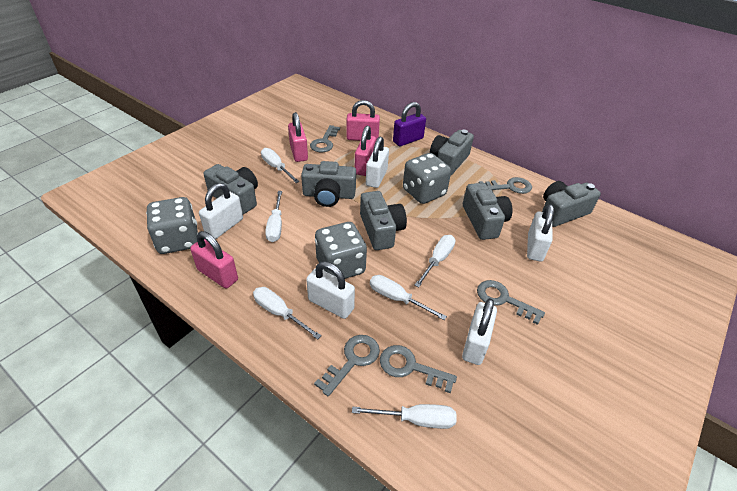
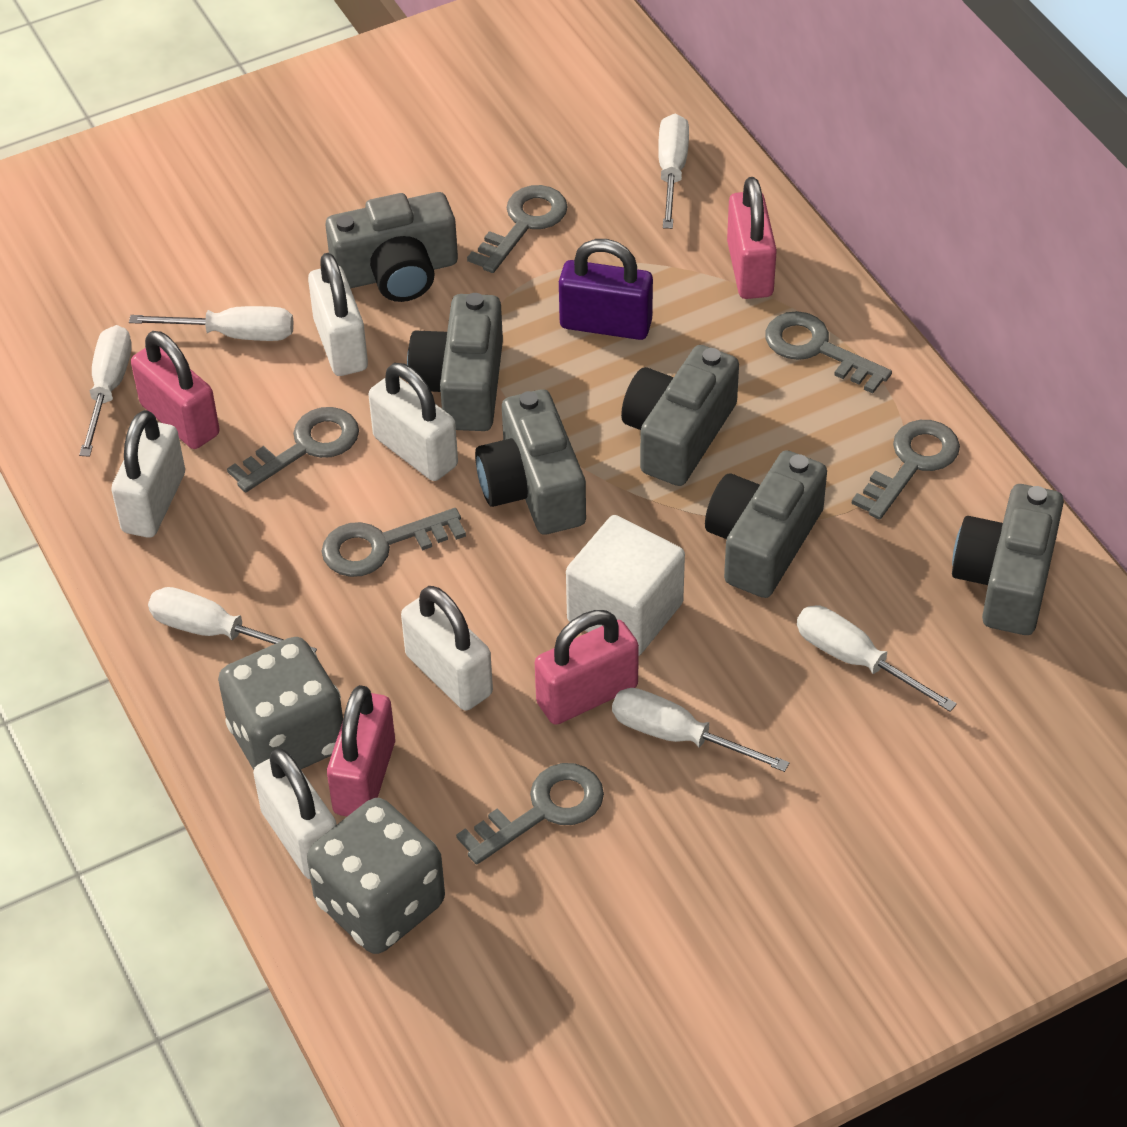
grey dice: [146,197,198,254] [315,222,367,279] [403,153,451,204] = 3 -> [218,637,343,770] [307,798,445,954] = 2
grey key: [310,125,340,153] [314,335,380,397] [380,345,457,393] [477,280,545,325] [479,177,532,194] = 5 -> [227,407,359,492] [321,508,466,577] [456,763,604,864] [467,185,568,273] [765,311,892,394] [851,420,960,520] = 6
white cube: none = 0 -> [566,515,685,656] = 1

